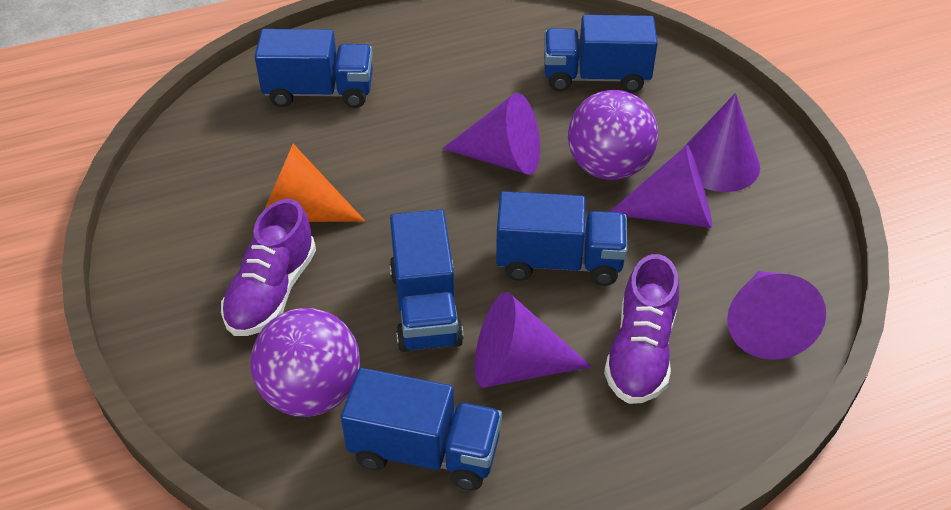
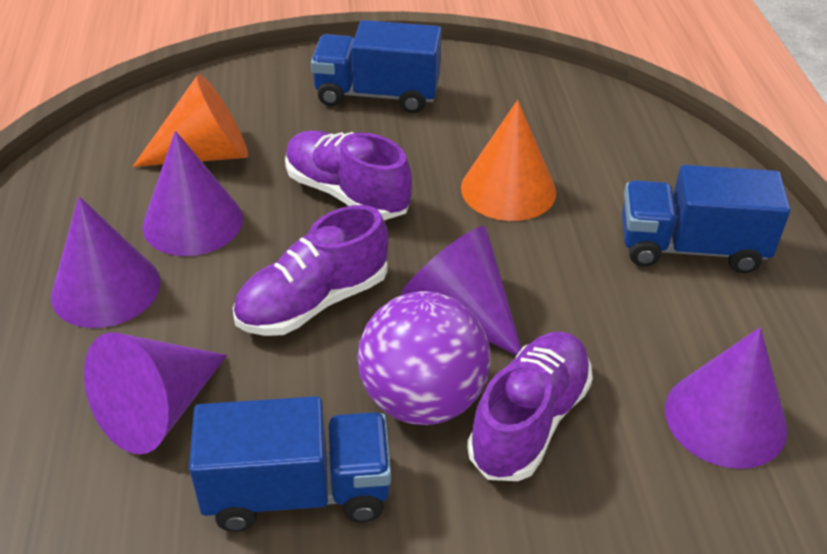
blue truck: [255,29,373,108] [341,368,502,491] [389,209,464,352] [496,191,627,286] [544,15,658,93] = 5 -> [189,396,391,532] [311,20,442,113] [622,165,791,274] = 3
orange cone: [264,144,365,222] = 1 -> [133,74,248,167] [461,100,556,221] = 2
purple ball: [250,308,360,417] [568,90,658,180] = 2 -> [358,291,491,425] = 1
purple shoe: [221,199,316,336] [604,254,679,404] = 2 -> [233,205,388,336] [285,131,412,220] [467,331,593,481] = 3

